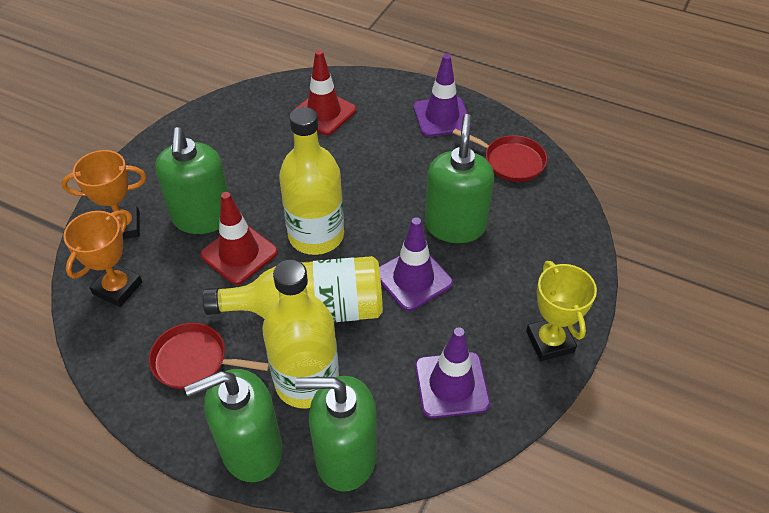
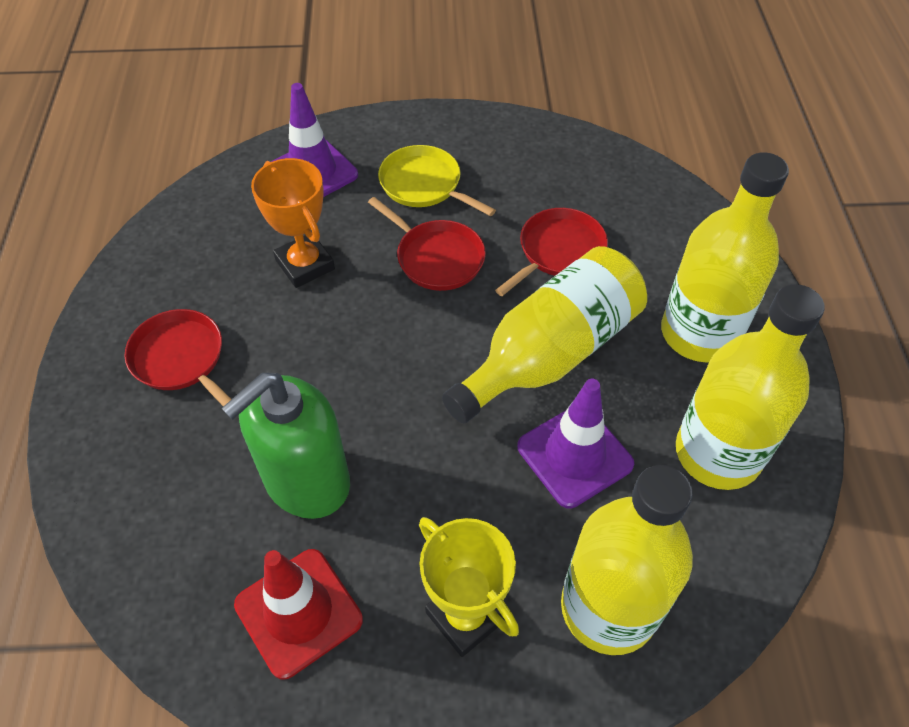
green soap dispenser: [155,127,229,234] [185,369,283,482] [295,376,377,492] [425,114,494,243] = 4 -> [221,373,350,519] = 1
orange trophy: [62,150,146,239] [63,210,142,307] = 2 -> [251,158,335,288] = 1
purple traffic cone: [379,217,453,311] [413,54,472,137] [415,327,490,418] = 3 -> [271,83,358,197] [517,379,634,508] = 2
red pan: [149,323,269,389] [453,128,547,182] = 2 -> [125,309,231,407] [368,197,486,291] [495,208,608,296] = 3
red traffic cone: [200,192,278,285] [294,50,356,135] = 2 -> [234,549,363,680] = 1
yellow bottle: [203,256,383,322] [262,259,339,409] [279,107,344,255] = 3 -> [442,246,647,424] [561,465,693,655] [661,152,789,363] [676,284,824,490] = 4
yellow pan: none = 0 -> [378,145,496,216] = 1

